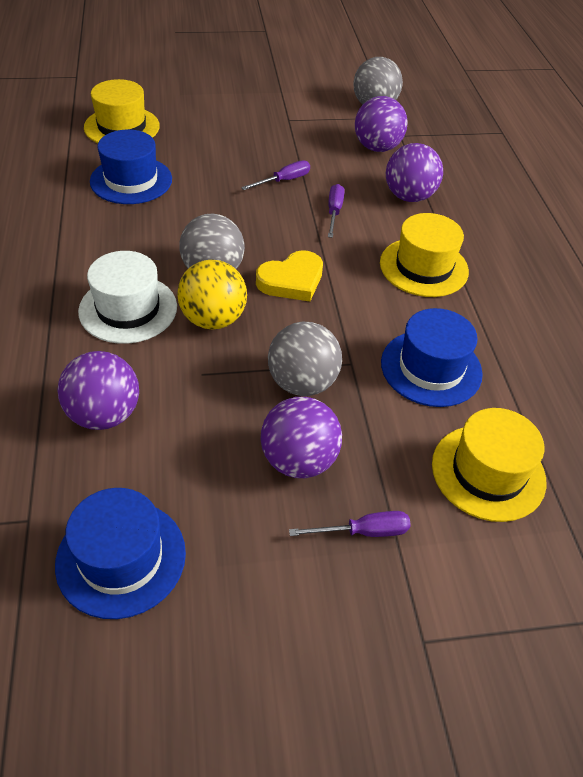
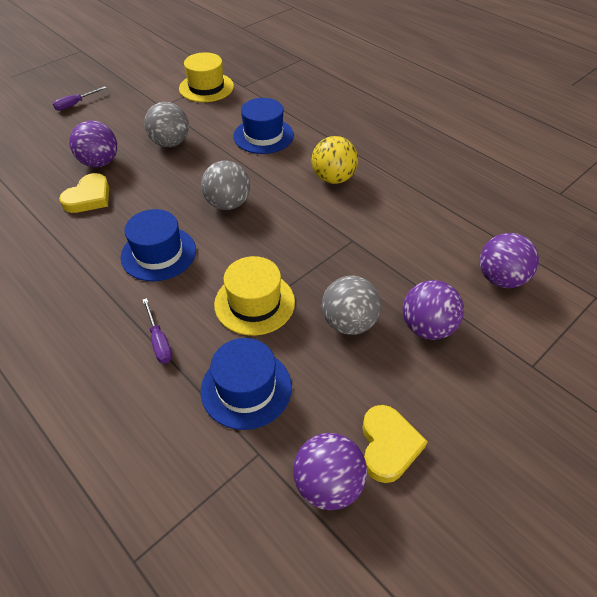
purple screwdriver: [241,161,310,190] [289,511,411,537] [328,184,345,238] = 3 -> [53,86,106,111] [143,298,172,364] = 2
white hat: [78,251,177,344] = 1 -> none = 0
yellow hat: [84,79,160,143] [380,213,469,297] [432,408,546,522] = 3 -> [179,52,234,102] [214,256,295,336] = 2
yellow heart: [256,250,323,301] = 1 -> [59,173,109,213] [362,405,428,483] = 2

